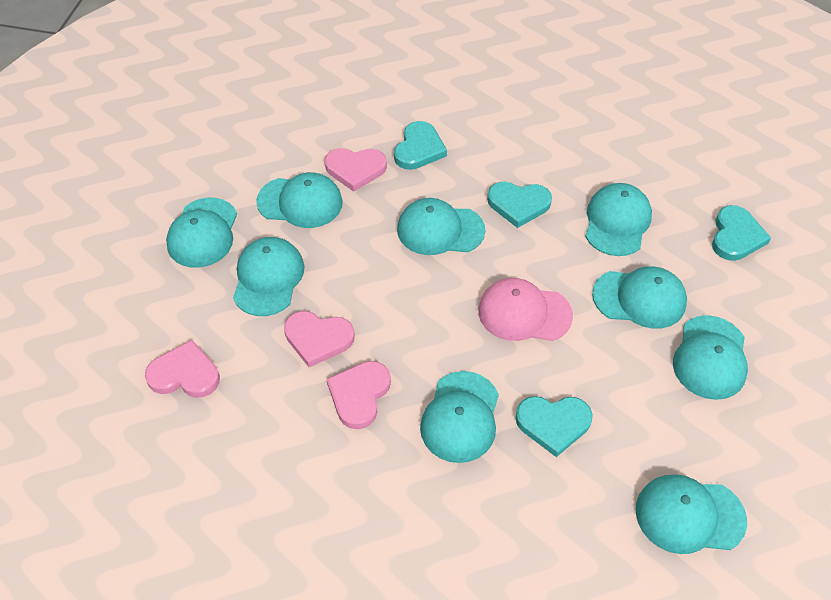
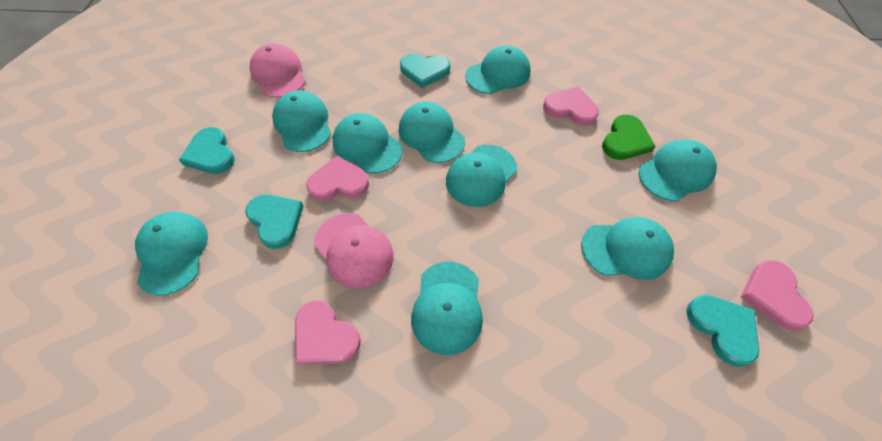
green heart: none = 0 -> [602,115,656,160] = 1
pink cap: [478,278,573,341] = 1 -> [250,44,306,98] [314,213,394,289] = 2

